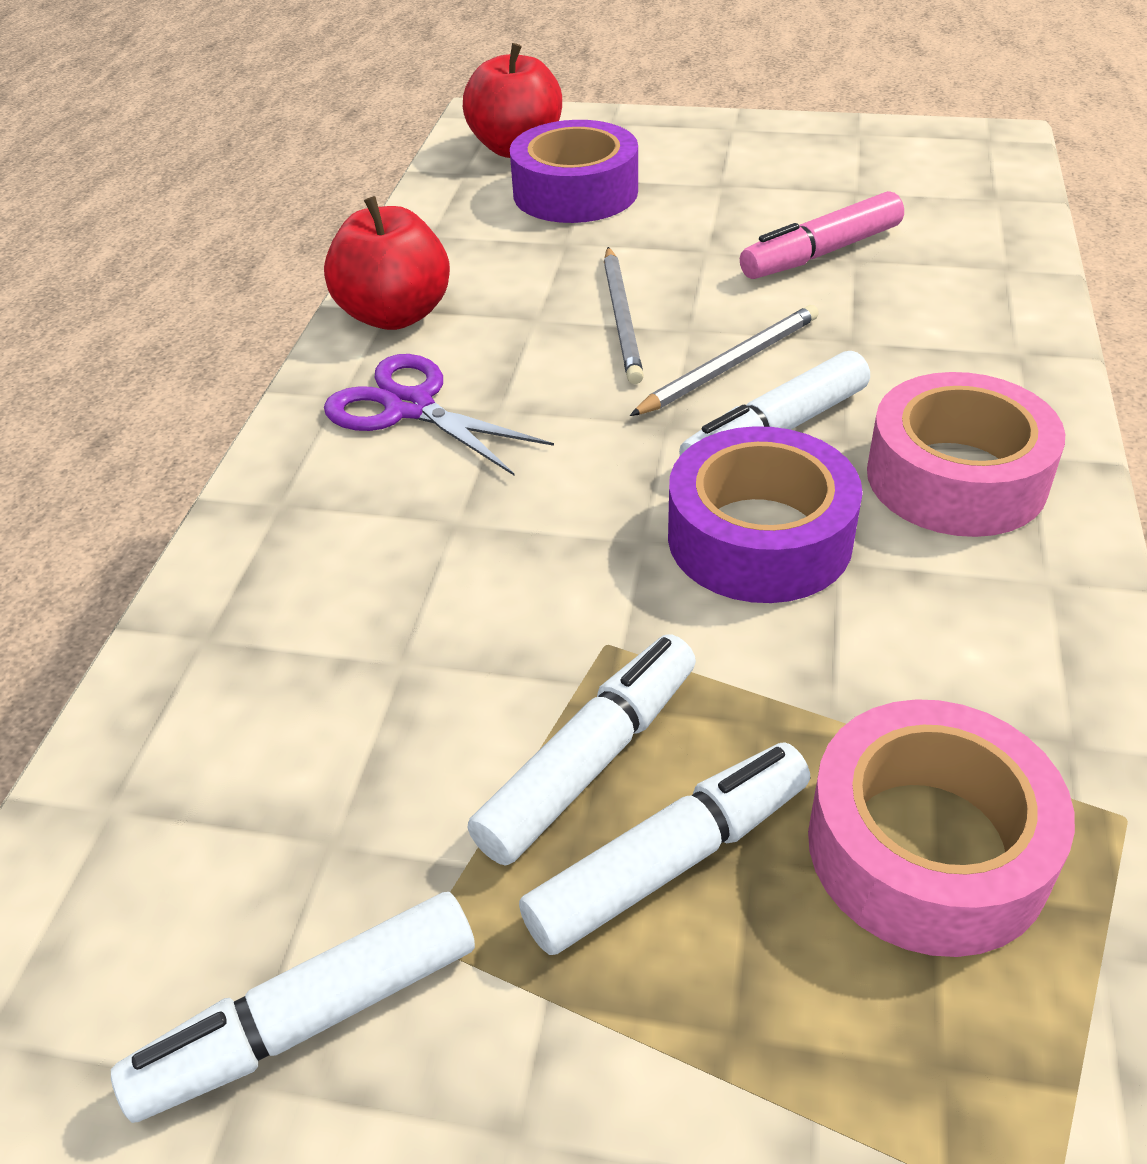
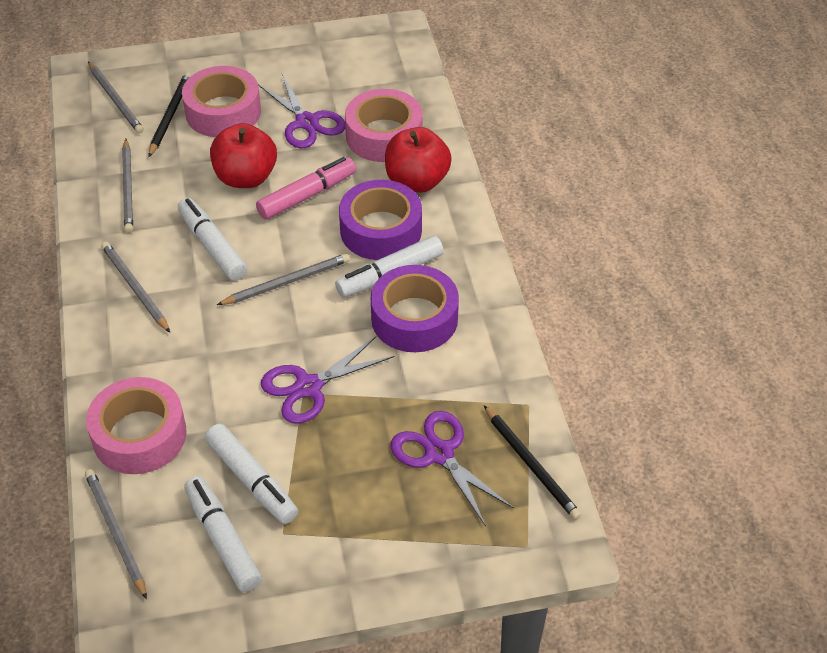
black pencil: none = 0 -> [148,72,192,157] [484,406,581,520] = 2
grey pencil: [604,247,644,384] [630,305,819,416] = 2 -> [85,469,147,599] [88,62,144,134] [101,242,170,333] [122,139,133,233] [217,253,350,305] = 5
pink tape: [808,699,1075,957] [867,372,1065,537] = 2 -> [86,377,186,474] [182,66,261,137] [345,89,423,162] = 3
purple scissors: [324,354,554,476] = 1 -> [258,74,345,148] [261,336,394,424] [391,411,514,526] = 3

